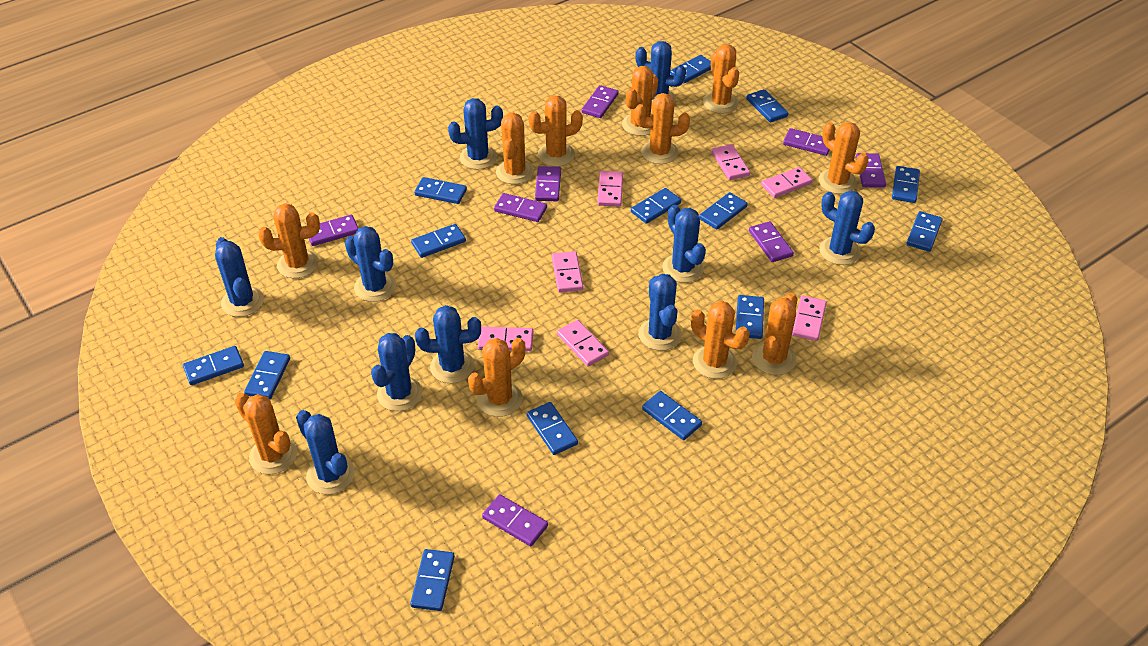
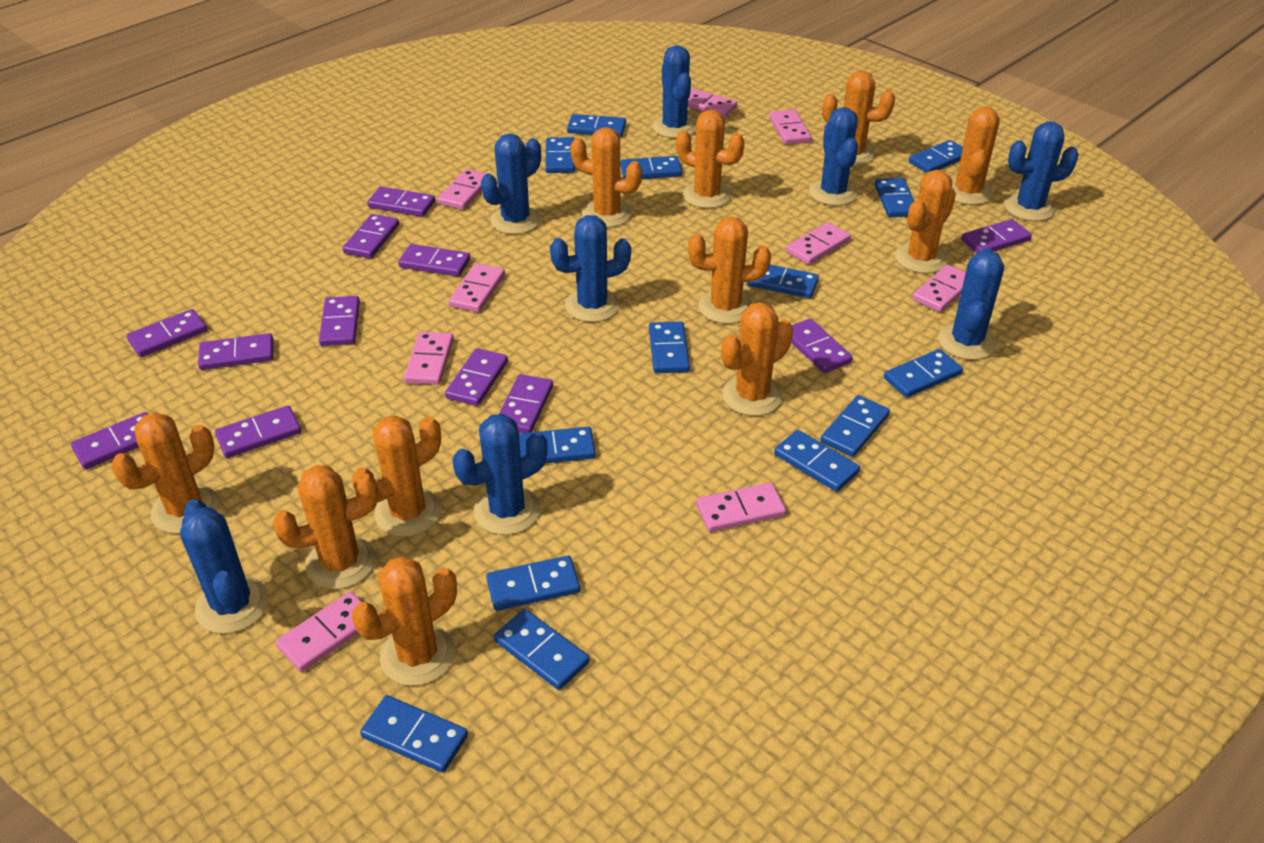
blue cactus: [215,237,264,317] [296,410,355,495] [345,226,396,302] [371,333,422,411] [415,305,481,383] [448,98,503,170] [635,41,686,109] [638,274,682,351] [662,205,706,283] [819,190,875,265] = 10 -> [180,499,269,634] [452,414,548,535] [481,134,541,234] [550,215,631,322] [652,45,697,138] [809,107,858,206] [938,248,1004,360] [1004,122,1079,221] = 8
pink domino: [478,327,533,351] [552,251,583,293] [557,320,609,367] [597,171,623,207] [711,144,750,180] [761,167,813,198] [792,296,827,341] = 7 -> [276,591,362,672] [404,332,454,385] [437,169,487,210] [449,263,505,312] [688,88,737,118] [696,482,786,532] [769,109,812,145] [786,222,851,265] [912,264,966,312] = 9
purple domino: [309,215,359,246] [482,494,548,546] [494,193,547,222] [535,166,561,201] [582,85,619,118] [749,221,794,262] [783,128,830,156] [856,153,886,188] = 8 -> [71,412,149,469] [126,309,207,357] [198,333,273,370] [215,406,301,458] [319,296,360,346] [343,214,399,258] [367,187,435,217] [398,244,470,277] [445,348,508,406] [499,374,553,433] [791,318,853,373] [961,219,1032,253] = 12

